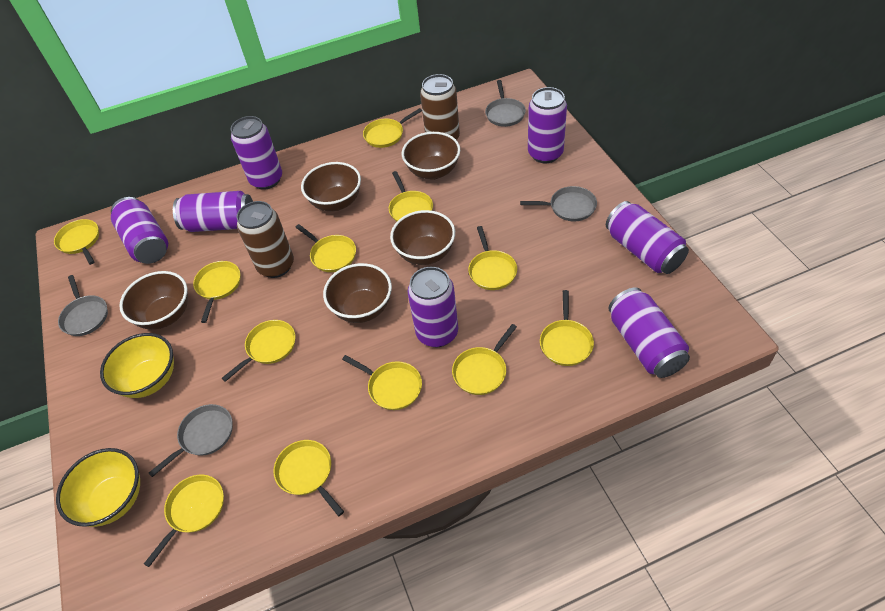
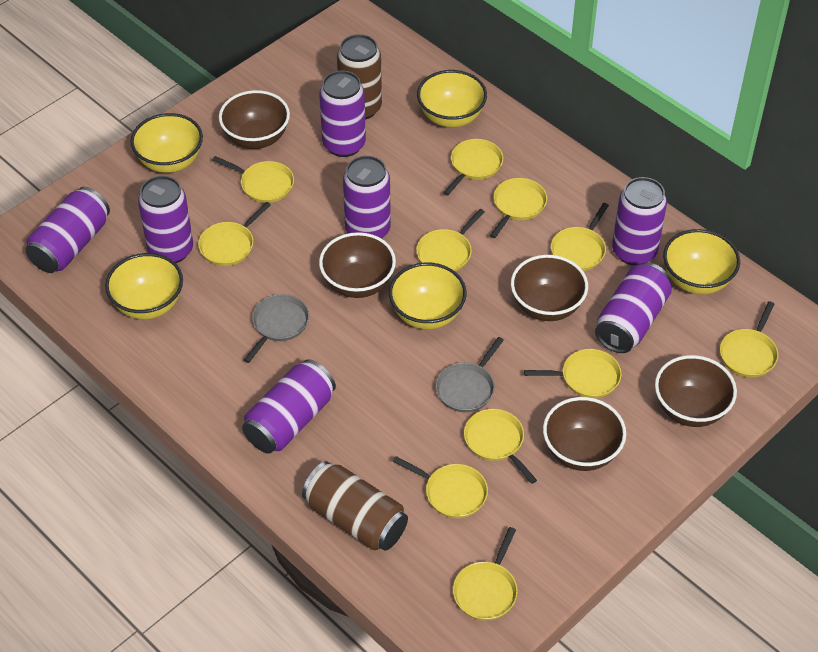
grey pan: [58,275,108,336] [149,404,233,477] [485,80,526,127] [520,186,597,221] = 4 -> [244,294,309,363] [436,337,504,412] = 2
yellow bowl: [56,448,140,527] [100,333,174,398] = 2 -> [105,253,183,320] [130,113,203,173] [389,262,467,329] [417,70,487,127] [663,229,740,294] = 5
yellow pan: [54,219,99,265] [144,475,224,567] [193,261,240,323] [221,320,295,382] [273,440,344,516] [295,224,356,272] [342,355,422,410] [363,108,422,148] [389,171,433,222] [452,324,517,395] [468,226,517,290] [540,290,594,366] = 12 -> [198,202,271,266] [213,156,294,203] [393,456,488,518] [416,209,485,272] [443,139,503,195] [453,527,518,621] [464,409,537,484] [490,178,547,238] [524,349,622,398] [551,203,609,271] [720,301,778,378] = 11

